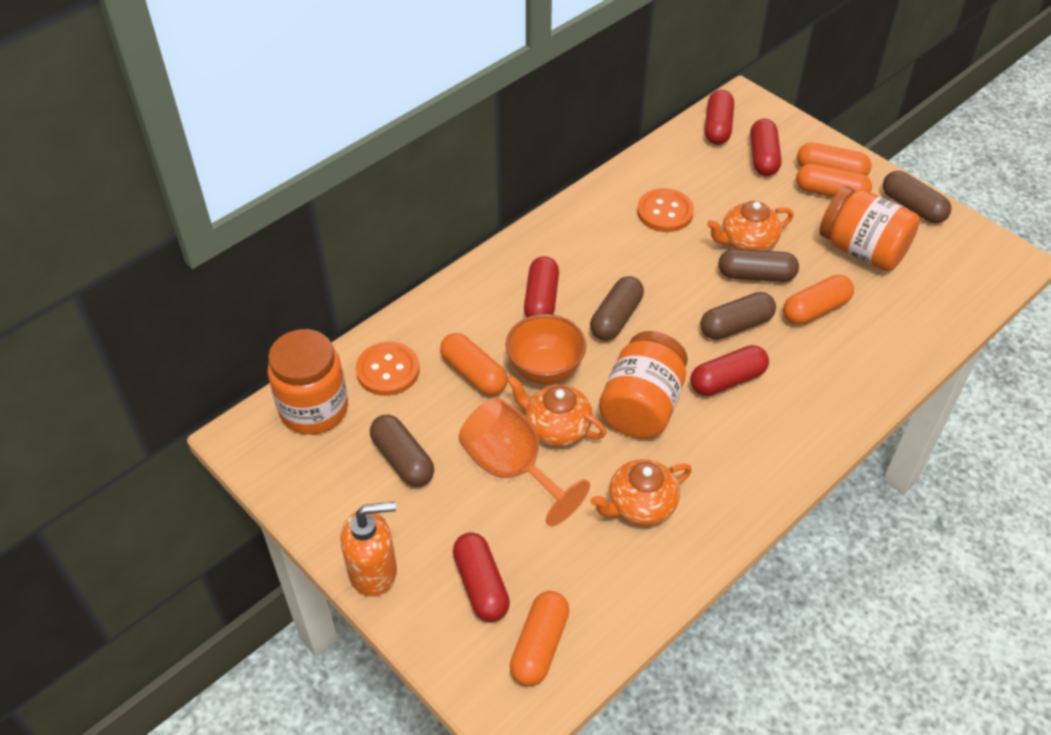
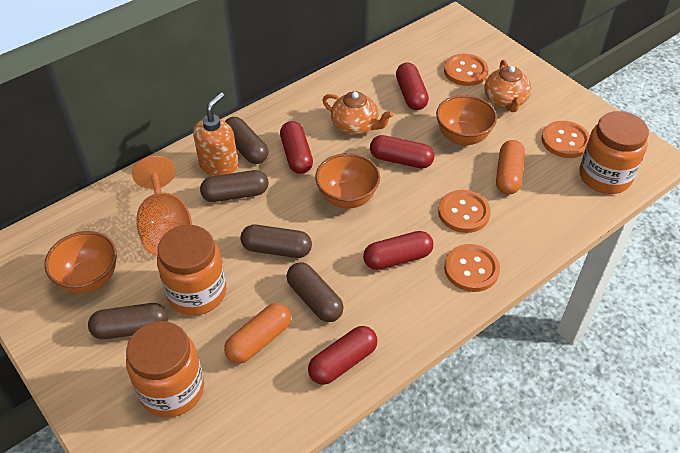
orange bowl: [506,314,586,384] = 1 -> [44,231,117,294] [315,153,380,209] [436,95,497,146] = 3
orange button: [356,342,420,396] [637,188,694,232] = 2 -> [438,190,491,233] [444,54,488,86] [444,244,500,292] [542,121,590,158] = 4
orange capsule: [440,333,508,396] [510,591,569,686] [783,275,854,325] [796,164,872,197] [797,142,871,176] = 5 -> [224,303,291,364] [496,140,525,195] = 2
orange teapot: [507,375,606,446] [590,459,692,526] [707,201,794,251] = 3 -> [322,92,393,135] [484,60,531,112] = 2

